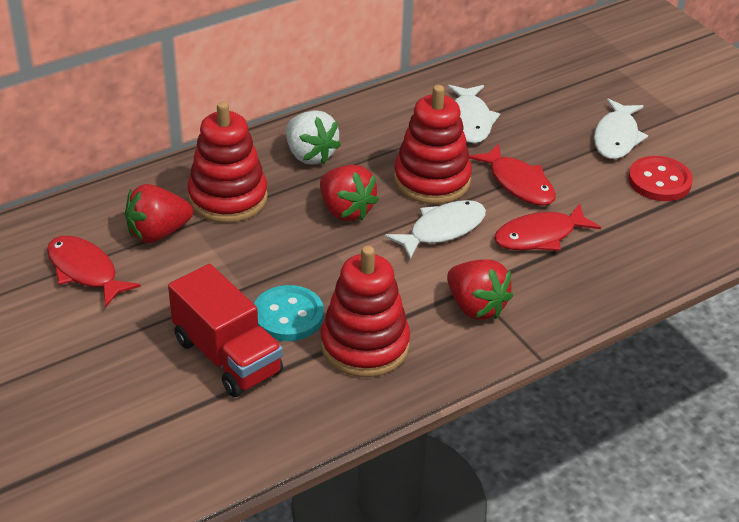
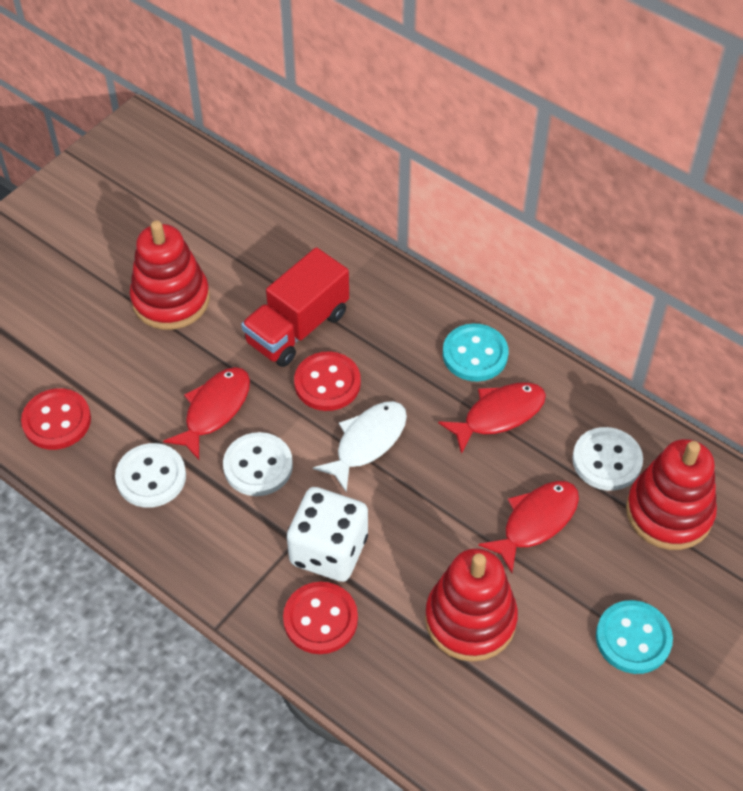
red button: [628,156,693,201] = 1 -> [21,388,91,450] [283,582,358,654] [294,352,361,411] = 3
red strawberry: [125,184,193,243] [320,165,379,221] [447,259,513,320] = 3 -> none = 0
turquoise button: [254,285,324,341] = 1 -> [443,323,508,381] [596,600,673,674] = 2
white button: none = 0 -> [115,443,186,508] [223,432,293,496] [572,427,643,491] = 3
white dice: none = 0 -> [287,487,368,582] = 1
white fish: [385,200,486,259] [448,85,500,143] [594,99,648,159] = 3 -> [313,401,407,493] = 1
white strawberry: [286,110,341,165] = 1 -> none = 0

